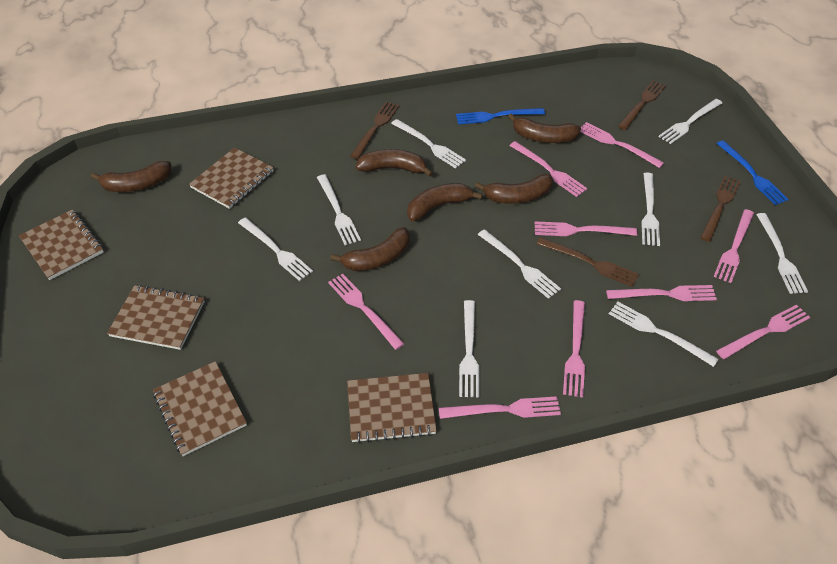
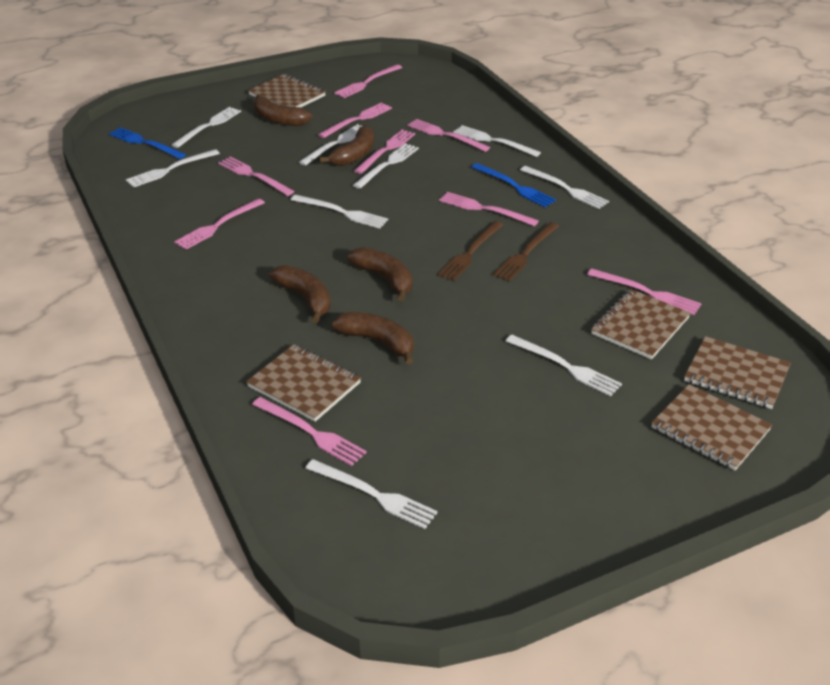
brown banana: [91,161,171,192] [331,227,410,271] [356,149,433,177] [407,183,483,221] [475,174,553,204] [508,114,581,143] = 6 -> [253,94,312,126] [269,265,331,323] [319,125,374,166] [332,312,414,364] [347,247,412,301] = 5
brown fork: [350,102,399,159] [536,237,639,287] [618,80,666,130] [700,176,741,242] = 4 -> [437,221,503,281] [493,222,559,282] = 2

